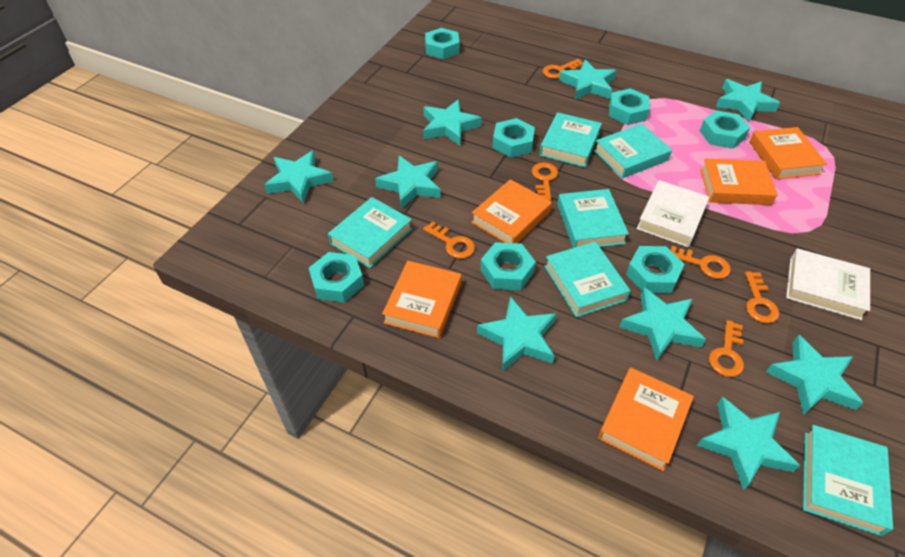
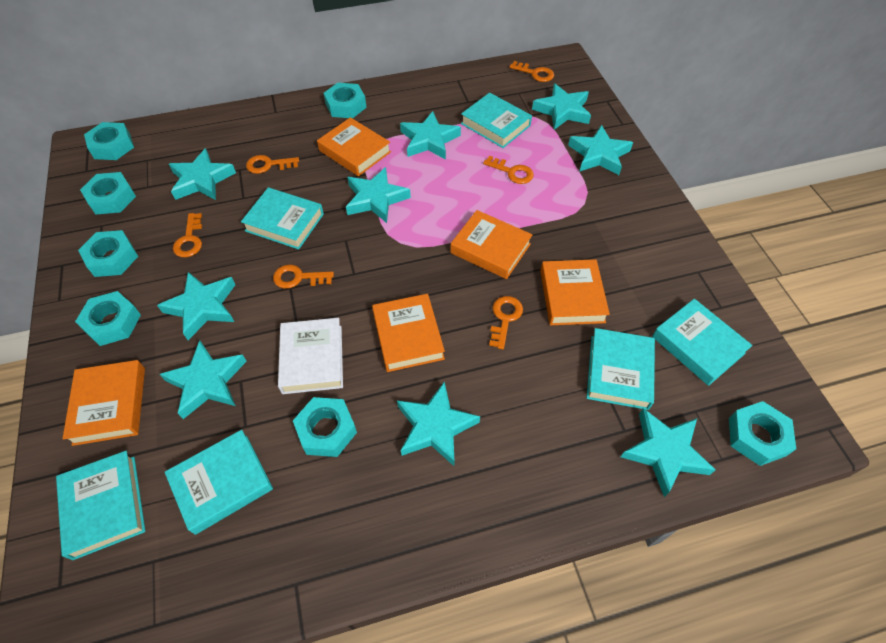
white book: [637,180,709,247] [786,248,870,320] = 2 -> [278,318,343,394] = 1

